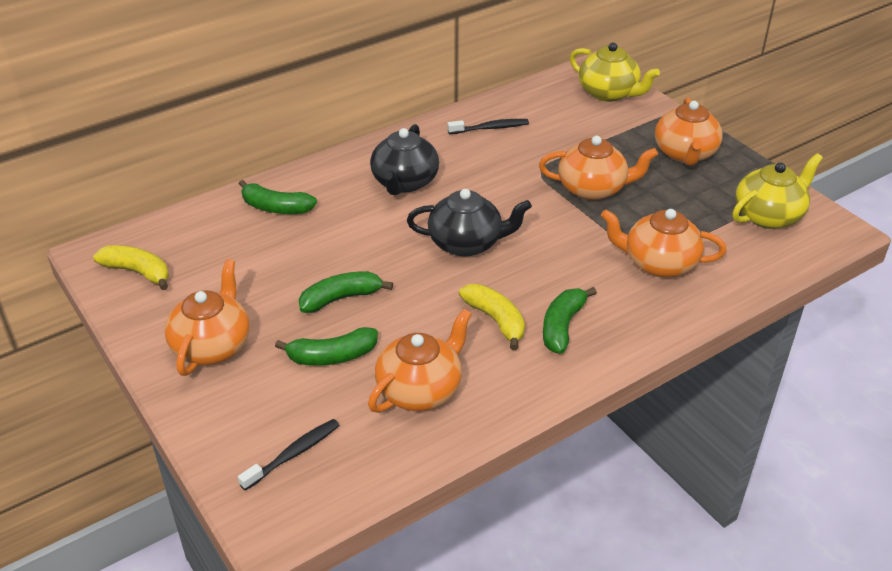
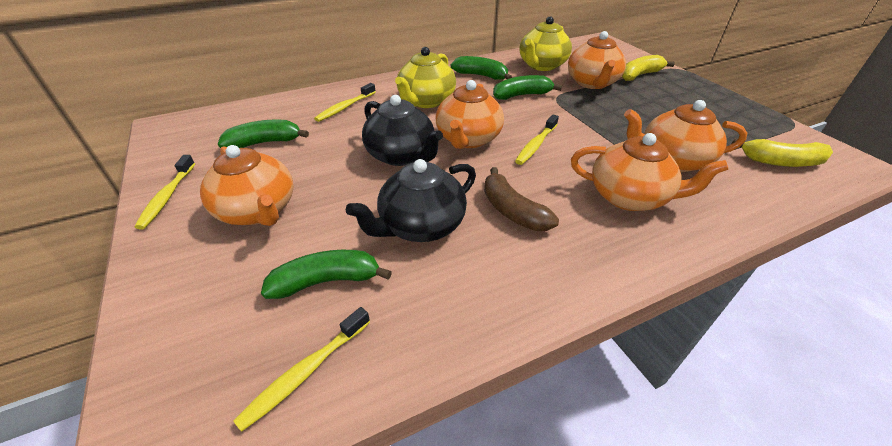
black toothbrush: [238,419,340,491] [447,119,529,134] = 2 -> none = 0
brown banana: none = 0 -> [484,167,559,231] = 1
yellow toothbrush: none = 0 -> [135,155,195,229] [233,307,370,432] [314,83,376,122] [515,115,559,165] = 4

